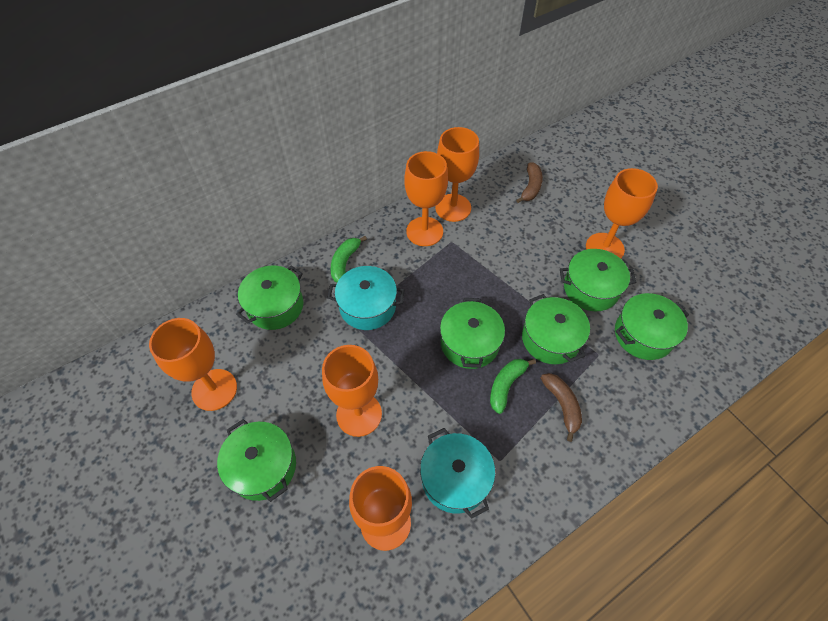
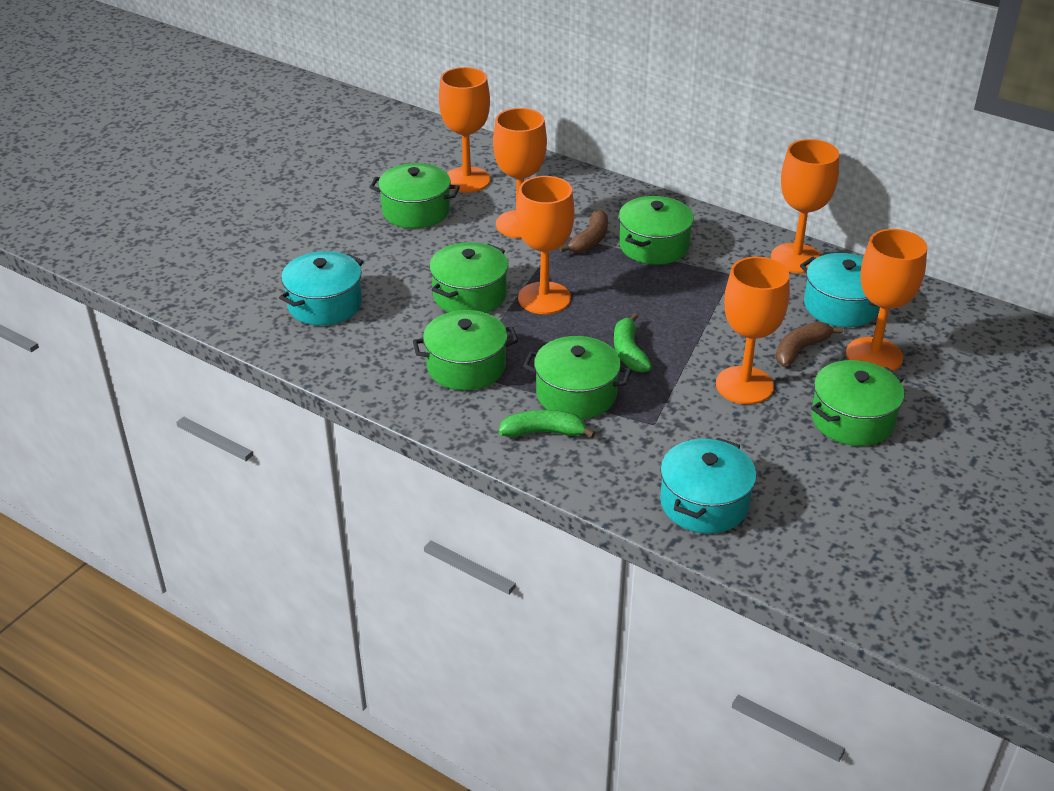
turquoise pot: [327,266,405,330] [420,428,495,519] = 2 -> [279,251,364,326] [660,437,757,534] [800,253,880,327] = 3

